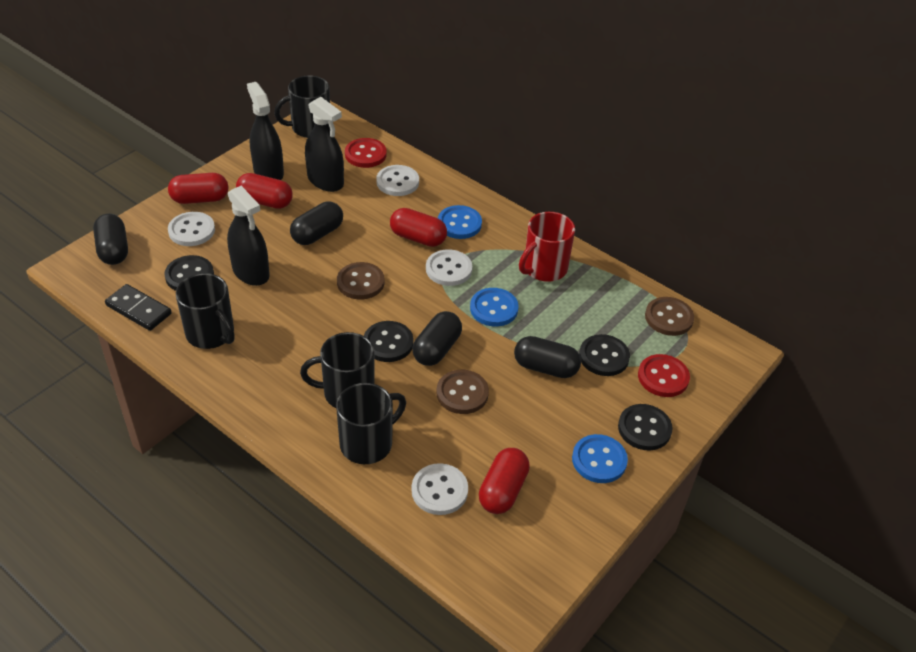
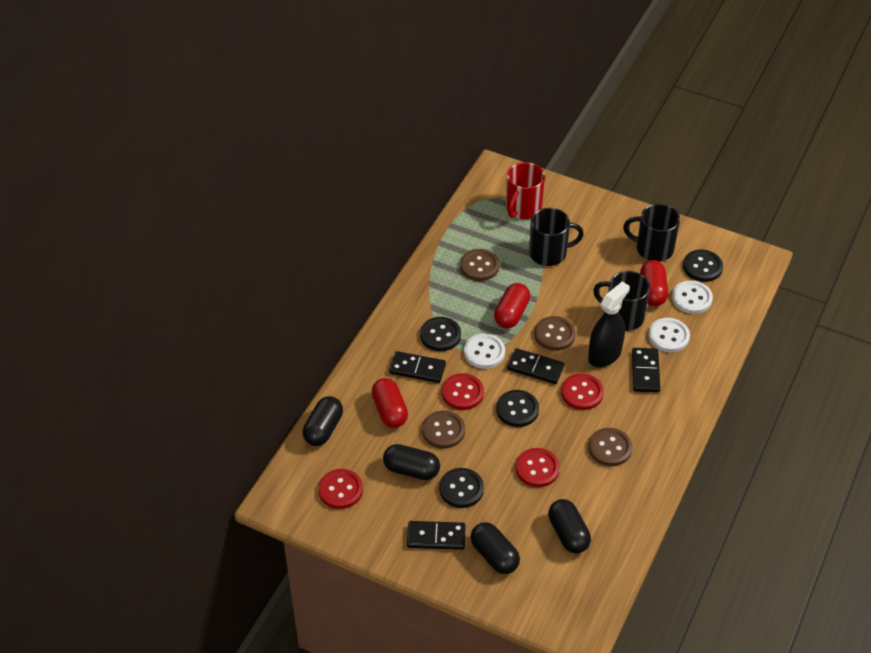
black domino: [105,284,172,331] = 1 -> [389,351,446,383] [407,521,466,550] [507,348,564,384] [632,348,660,393] = 4
black mug: [176,273,235,349] [274,76,330,138] [300,332,375,408] [336,383,406,464] = 4 -> [529,208,584,266] [593,271,650,331] [623,204,680,262] = 3
black spray bottle: [227,186,270,286] [247,82,284,180] [305,97,344,192] = 3 -> [588,281,630,368] = 1
blue button: [438,205,482,239] [470,288,519,327] [572,434,628,483] = 3 -> none = 0
brown button: [337,262,384,300] [436,370,489,414] [645,297,694,336] = 3 -> [422,411,465,449] [460,249,499,281] [534,316,576,351] [588,428,632,466] = 4
red button: [345,138,386,168] [638,354,690,397] = 2 -> [318,469,363,509] [442,373,484,410] [515,448,560,487] [561,373,604,410] = 4
red capsule: [168,173,228,204] [236,173,293,209] [390,208,447,247] [479,448,530,514] = 4 -> [372,378,408,428] [494,283,530,328] [640,260,668,306] = 3
white button: [168,212,215,246] [376,165,419,196] [412,463,468,515] [426,249,472,286] = 4 -> [464,334,505,369] [648,318,690,352] [672,280,713,314] = 3

